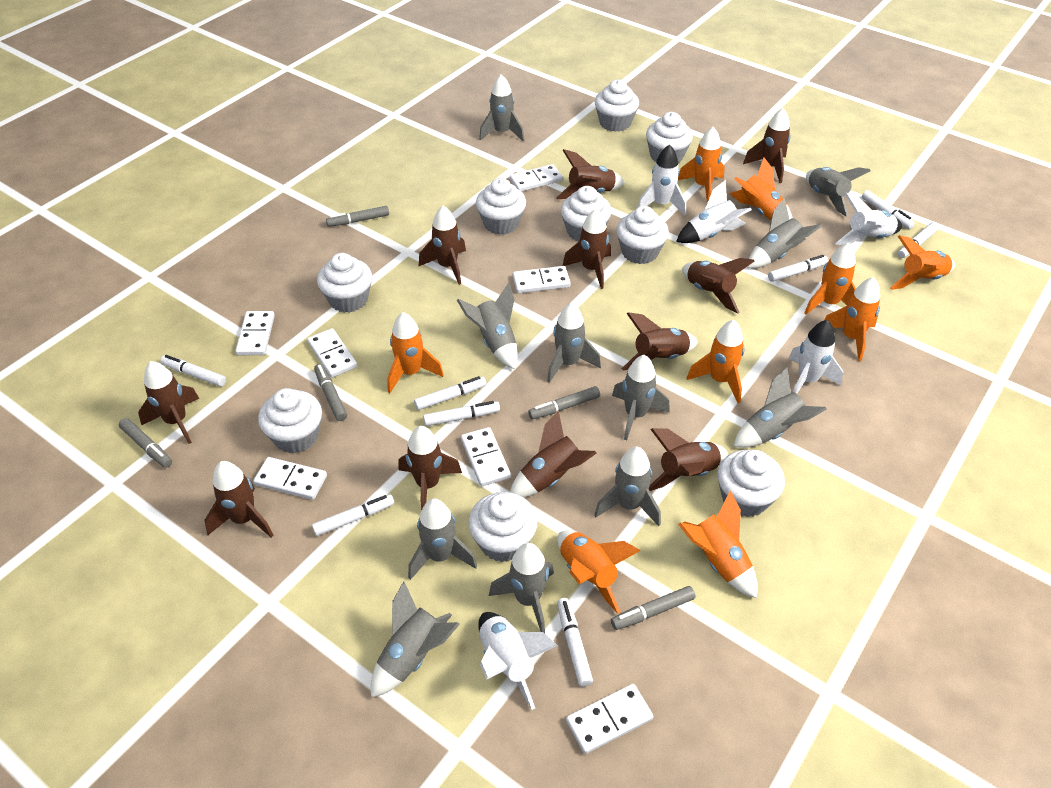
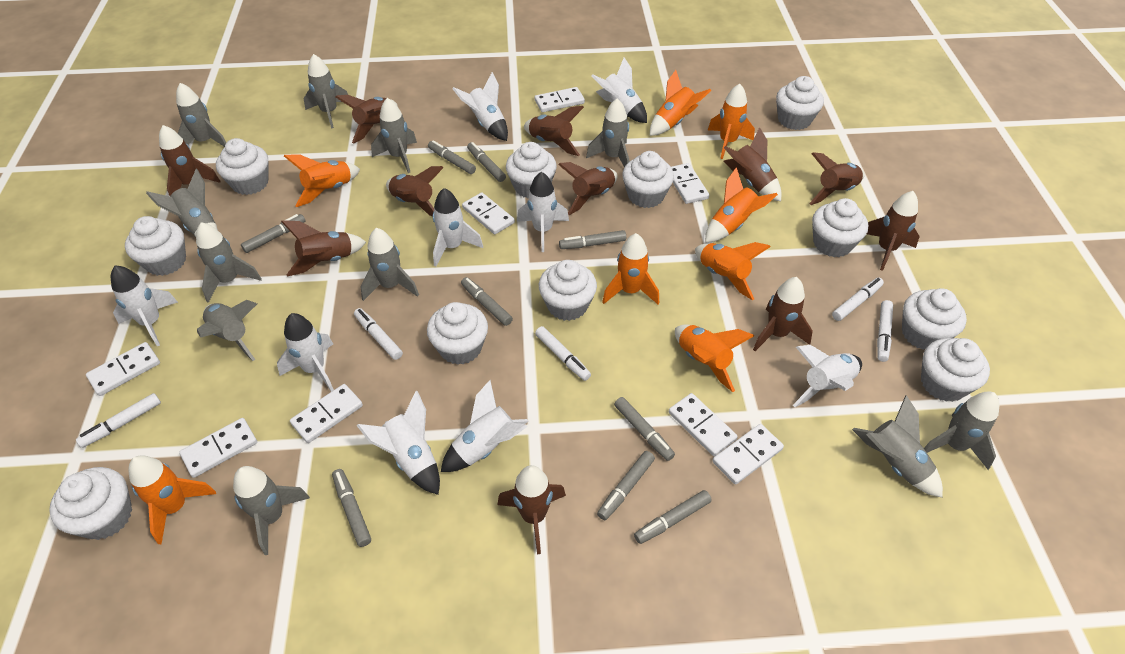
grey marker: [119,418,172,468] [314,364,347,421] [326,206,389,227] [528,386,600,419] [611,586,696,630] = 5 -> [241,214,305,253] [332,469,371,547] [428,140,476,174] [461,277,513,326] [467,142,506,182] [559,230,626,249] [597,451,655,520] [614,397,675,461] [634,490,712,544] = 9
orange rocket: [387,312,444,393] [557,530,640,613] [678,127,725,203] [678,490,758,598] [687,320,744,403] [729,157,793,220] [804,243,856,315] [825,277,880,361] [890,235,955,290] = 9 -> [129,455,216,544] [284,154,360,207] [602,233,659,304] [650,70,711,136] [675,325,754,392] [695,242,771,300] [705,167,778,243] [708,84,755,159] = 8
white cupcake: [258,388,322,453] [317,253,372,313] [468,492,538,562] [476,178,526,235] [561,186,612,241] [595,79,639,132] [616,206,669,264] [646,112,693,163] [718,450,785,517] = 9 -> [49,467,132,540] [125,216,186,276] [216,138,269,195] [427,302,488,365] [506,142,557,198] [539,260,597,321] [622,151,674,208] [776,76,824,130] [812,198,868,257] [902,288,967,350] [921,338,990,402] = 11
white domino: [235,311,275,355] [253,457,327,500] [307,328,357,378] [461,427,511,486] [510,164,563,192] [513,266,571,293] [566,684,653,754] = 7 -> [86,342,160,396] [179,418,257,478] [290,384,363,443] [462,192,515,234] [535,87,585,112] [669,393,738,456] [671,163,709,204] [712,424,784,485] = 8
white marker: [160,355,226,387] [312,494,394,536] [414,376,487,410] [423,401,500,426] [557,598,593,687] [768,255,828,282] [862,190,915,229] [898,222,939,258] = 8 -> [76,393,161,448] [354,308,403,360] [535,326,591,381] [832,277,884,321] [877,300,893,362] = 5
white rocket: [478,612,558,710] [637,145,686,216] [676,180,752,243] [788,320,843,394] [835,193,902,245] = 5 -> [111,266,178,346] [277,313,334,392] [356,391,440,495] [433,188,483,266] [441,380,529,472] [452,72,508,141] [517,172,569,252] [592,58,647,123] [793,345,862,407] = 9

